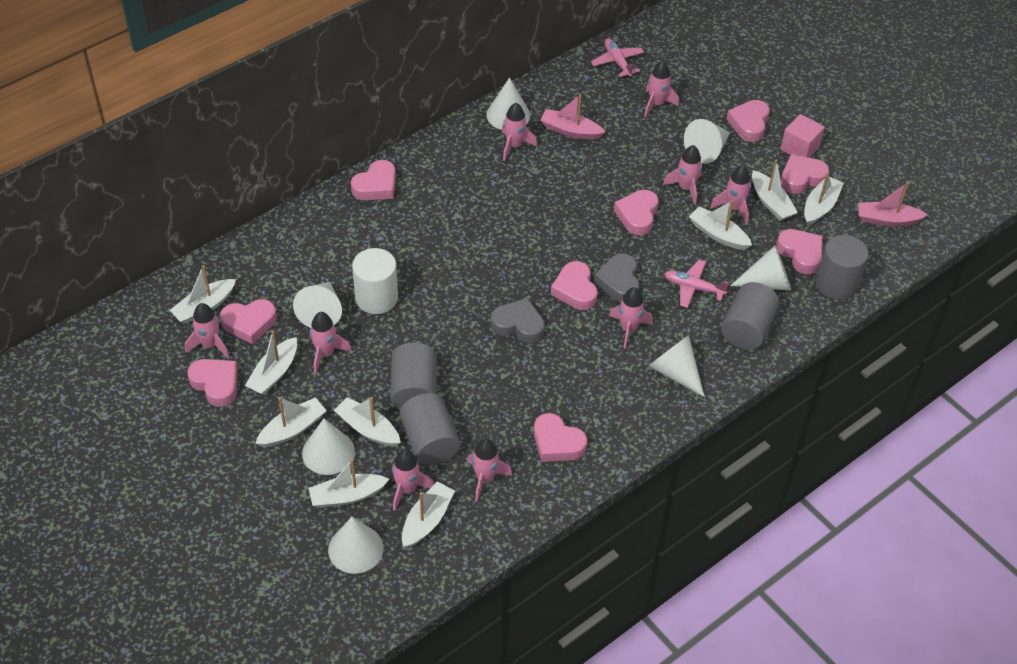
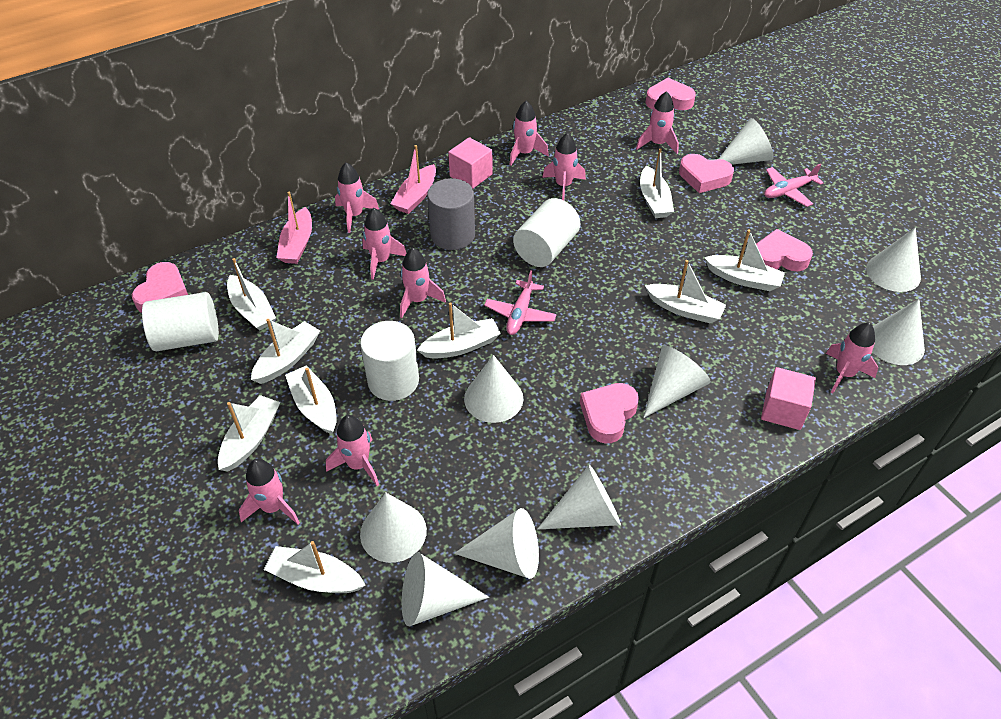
grey cylinder: [391,342,437,410] [400,393,461,465] [721,282,780,350] [816,235,869,300] = 4 -> [427,178,475,250] = 1
grey heart: [491,298,545,343] [594,253,639,302] = 2 -> none = 0
pink cube: [780,114,825,158] = 1 -> [448,137,493,189] [761,367,816,430] = 2
pink heart: [187,359,237,407] [220,299,277,344] [351,160,396,200] [534,413,587,462] [551,261,598,310] [614,190,659,235] [727,100,770,142] [776,229,823,274] [781,154,829,194] = 9 -> [132,262,188,313] [580,383,639,443] [646,78,696,110] [679,154,734,193] [756,229,813,272] = 5
white cone: [293,282,342,328] [302,418,355,475] [328,517,384,574] [486,77,530,130] [649,335,705,397] [684,119,730,164] [730,245,791,291] = 7 -> [360,492,427,563] [402,552,489,626] [454,508,539,579] [464,355,523,423] [537,465,621,530] [643,345,711,418] [719,118,774,165] [866,227,921,292] [872,299,925,365] = 9
white cylinder: [352,248,398,314] = 1 -> [142,292,219,351] [360,321,419,401] [513,198,580,267] = 3

